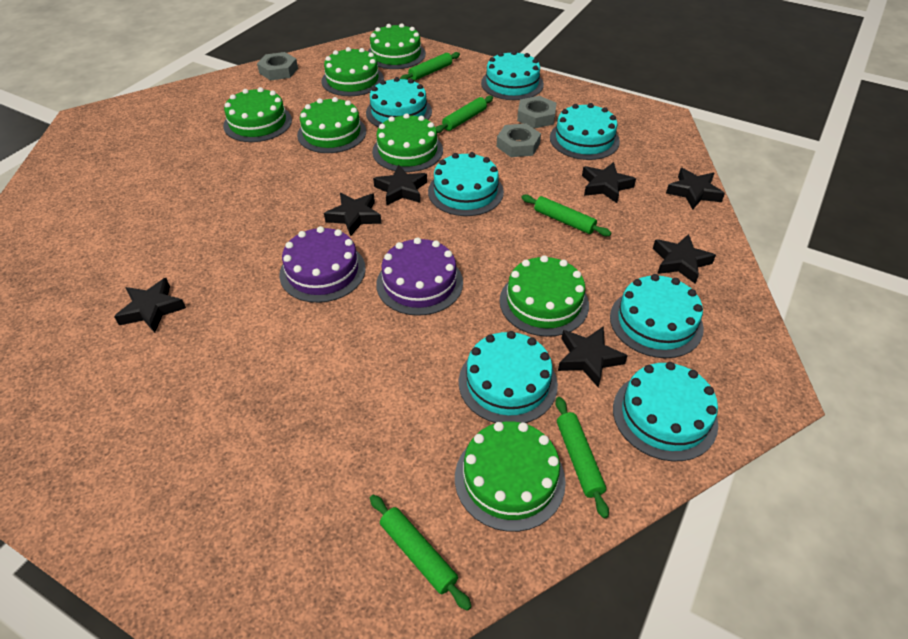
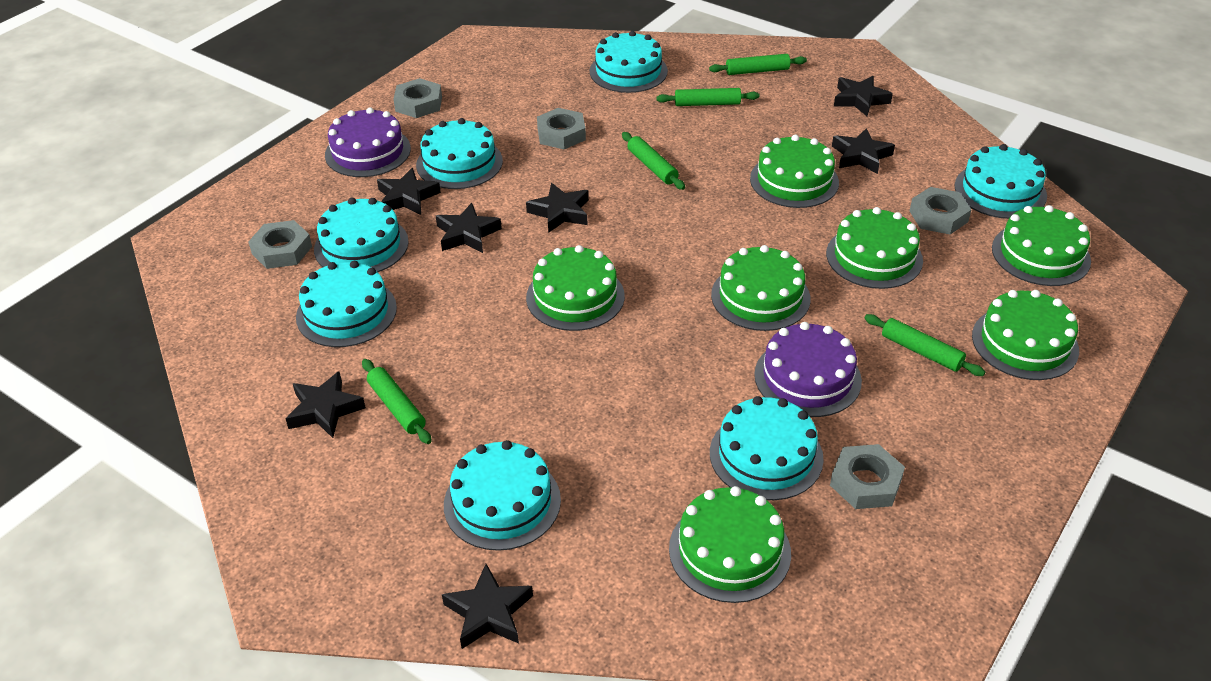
grey nut: [257,52,298,80] [497,124,541,157] [517,96,556,128] = 3 -> [248,220,312,269] [393,78,442,118] [537,108,586,150] [830,444,905,509] [910,187,971,234] = 5

